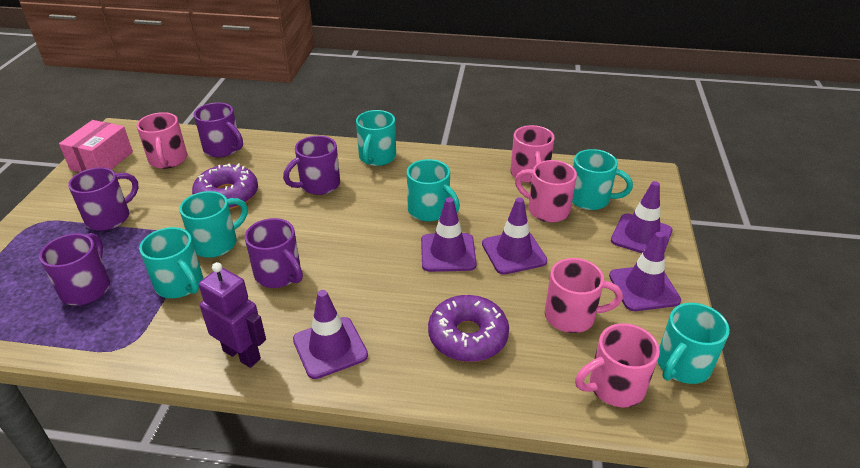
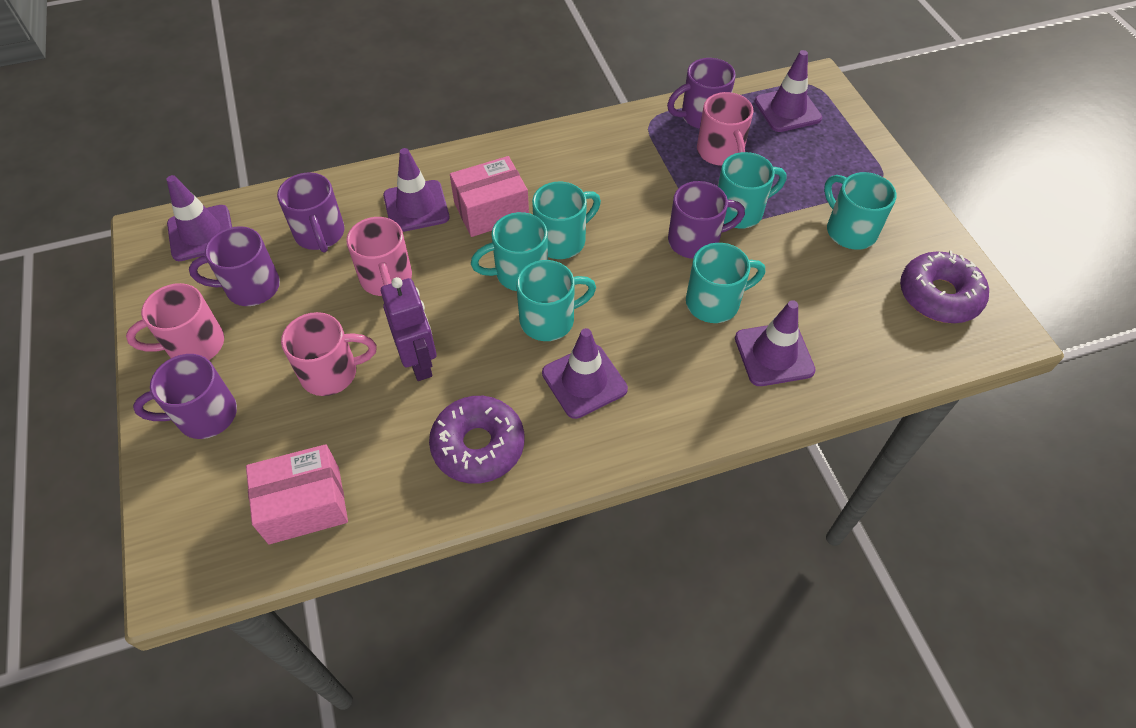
pink box: [59,120,133,172] = 1 -> [246,444,348,544] [450,156,529,237] = 2
pink mug: [137,112,187,169] [511,125,555,183] [515,160,577,222] [545,258,623,333] [575,323,660,407] = 5 -> [126,283,224,360] [281,312,377,396] [346,217,412,296] [697,92,754,166] = 4

